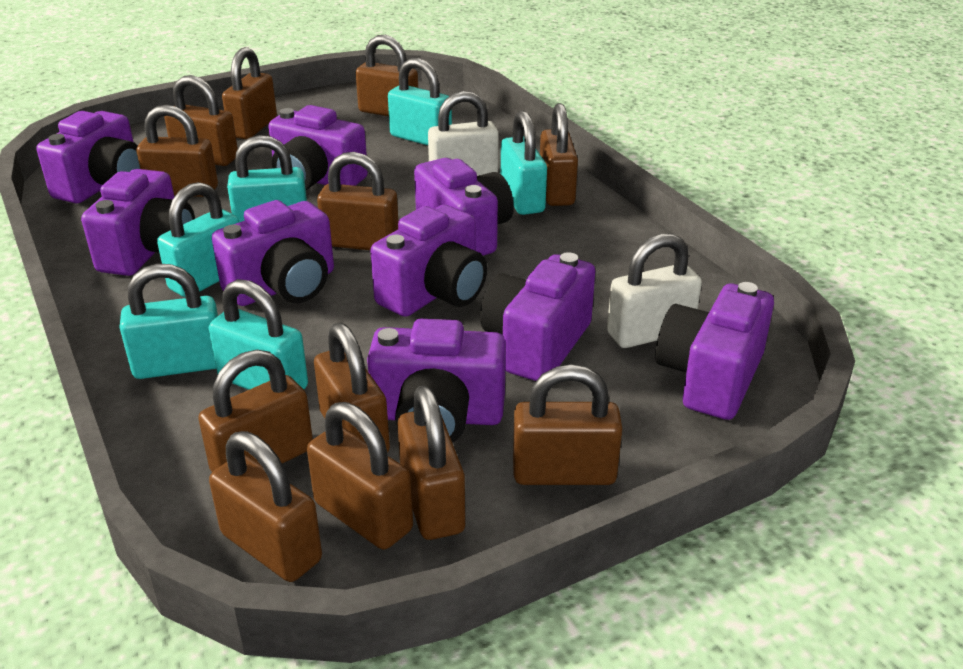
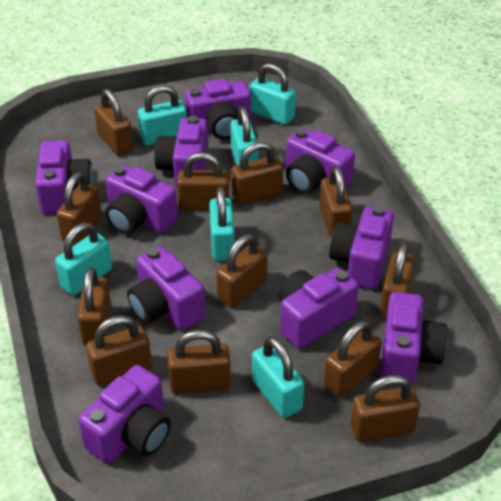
purple camera: [36,111,140,203] [81,169,195,276] [212,200,334,306] [268,105,368,190] [367,319,506,443] [370,205,487,317] [414,158,514,256] [480,252,595,381] [655,282,774,420] = 9 -> [35,140,93,214] [79,365,171,464] [105,165,178,234] [127,246,205,330] [154,116,209,188] [185,78,251,140] [278,268,359,349] [286,128,355,194] [329,206,394,289] [380,292,448,384] = 10
white padlock: [428,91,499,176] [607,234,702,348] = 2 -> none = 0

